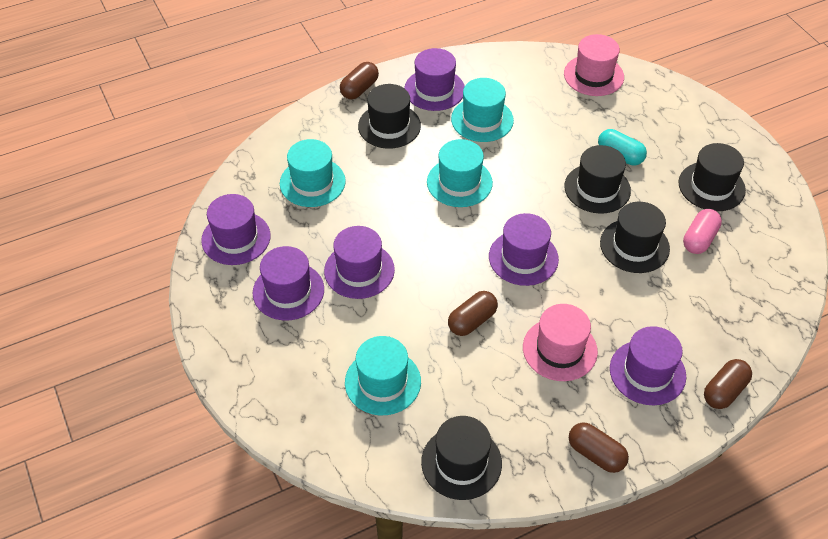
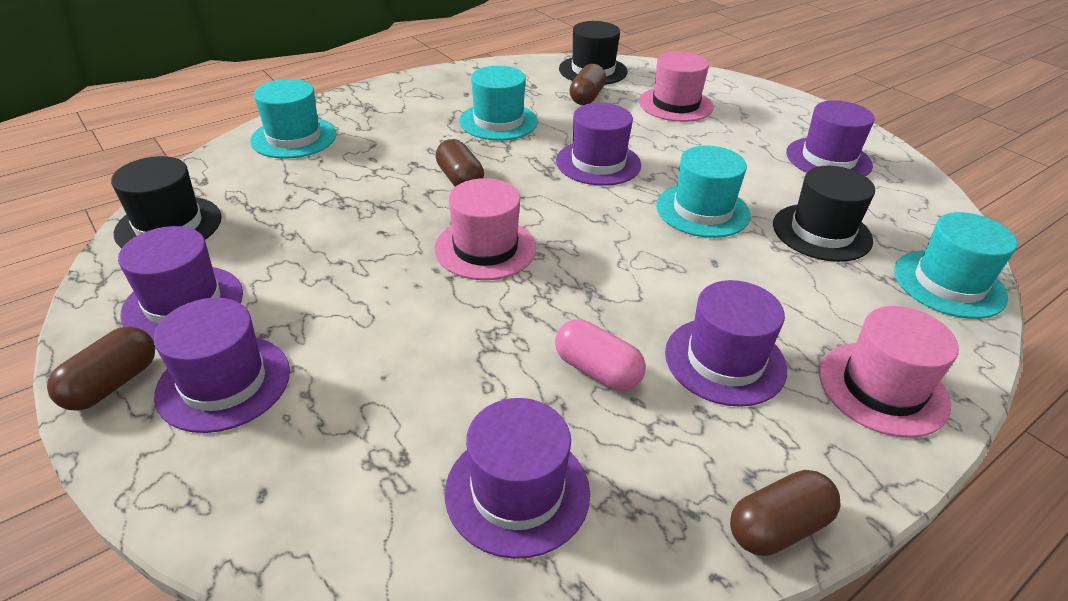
black hat: [358,84,421,149] [421,416,502,500] [564,145,631,214] [600,202,670,273] [679,143,746,211] = 5 -> [111,156,222,248] [559,21,628,85] [773,166,875,262] = 3
pink hat: [523,304,598,381] [564,34,624,96] = 2 -> [435,178,536,280] [639,51,714,122] [819,306,959,438] = 3
turquoise capsule: [598,129,647,165] = 1 -> none = 0

